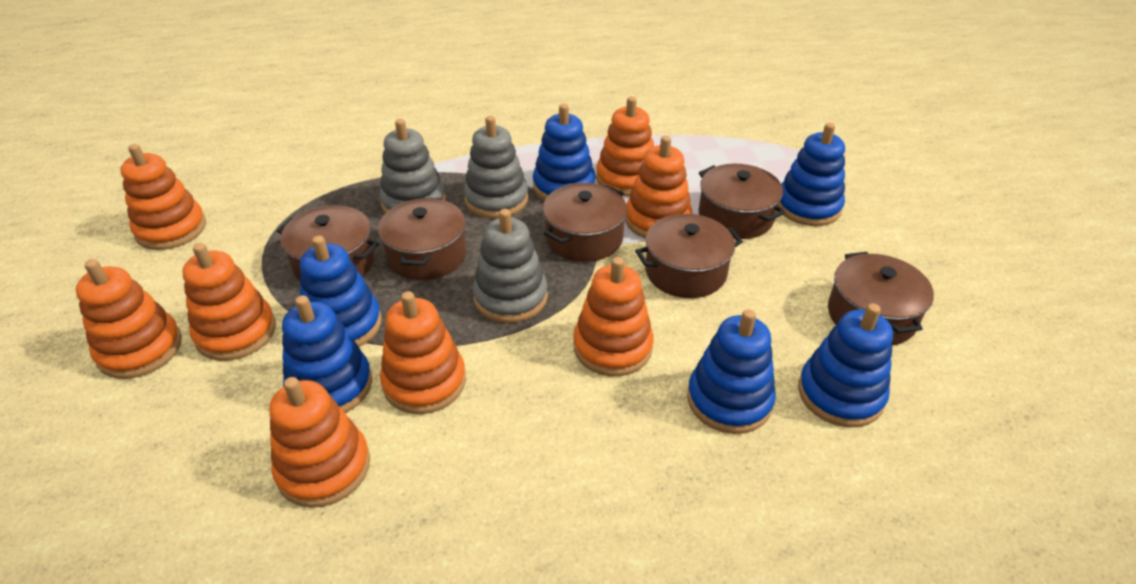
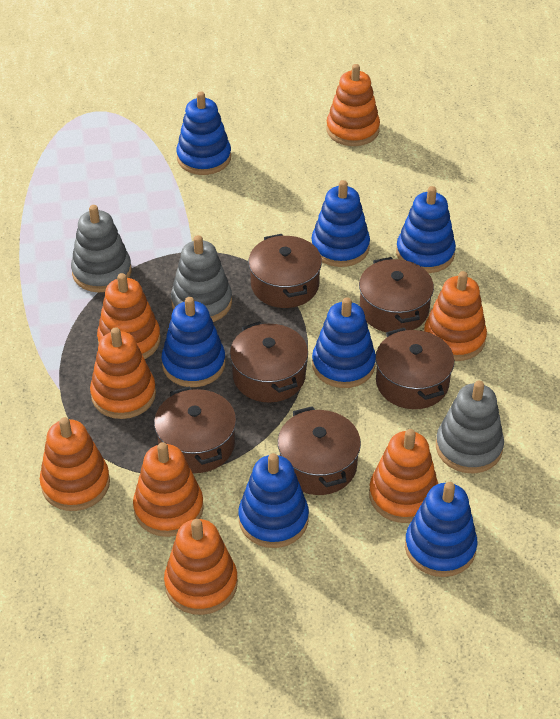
blue stacking toy: [282,295,372,413] [300,236,382,347] [533,104,596,200] [687,309,776,434] [778,123,845,226] [798,303,893,427] = 6 -> [162,297,226,387] [176,91,231,175] [239,453,309,548] [311,180,370,267] [312,297,376,388] [396,186,456,273] [405,482,478,577] = 7

